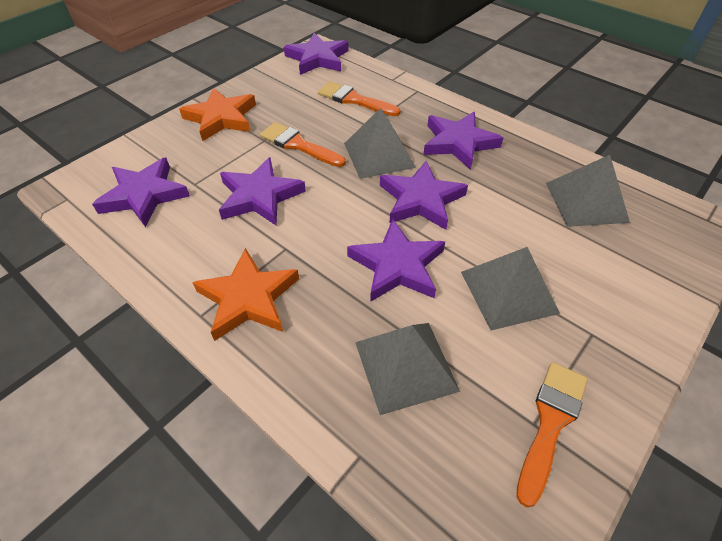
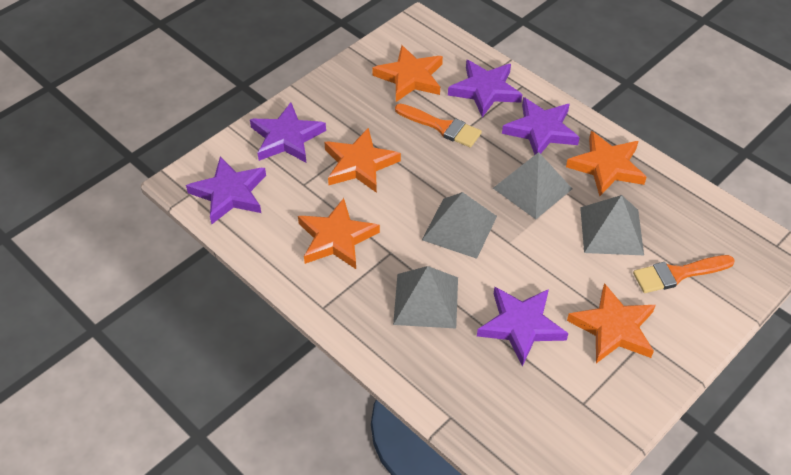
orange brush: [260,122,346,167] [318,81,401,116] [516,362,588,507] = 3 -> [395,104,482,148] [633,255,735,293] = 2
orange star: [179,88,256,141] [192,248,299,341] = 2 -> [298,198,380,269] [324,128,401,193] [372,45,443,102] [566,131,646,196] [567,283,656,363] = 5
purple star: [92,158,190,227] [219,157,306,226] [284,33,349,75] [347,219,445,302] [380,161,468,230] [423,112,503,170] = 6 -> [186,156,266,224] [250,102,326,163] [448,60,522,117] [477,287,568,366] [502,97,580,155] = 5

